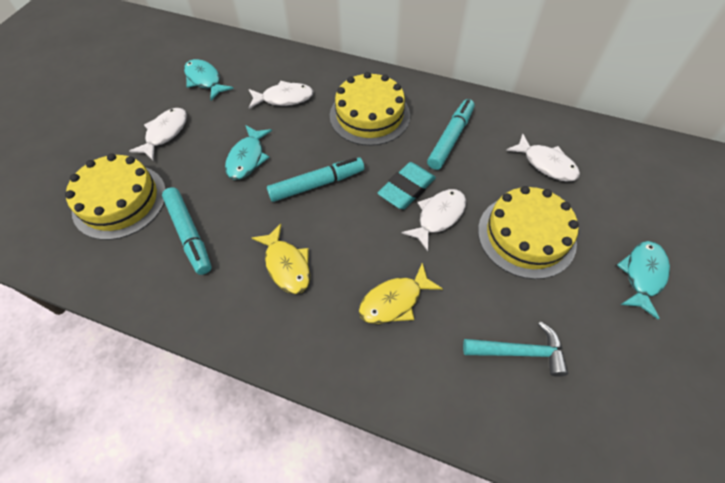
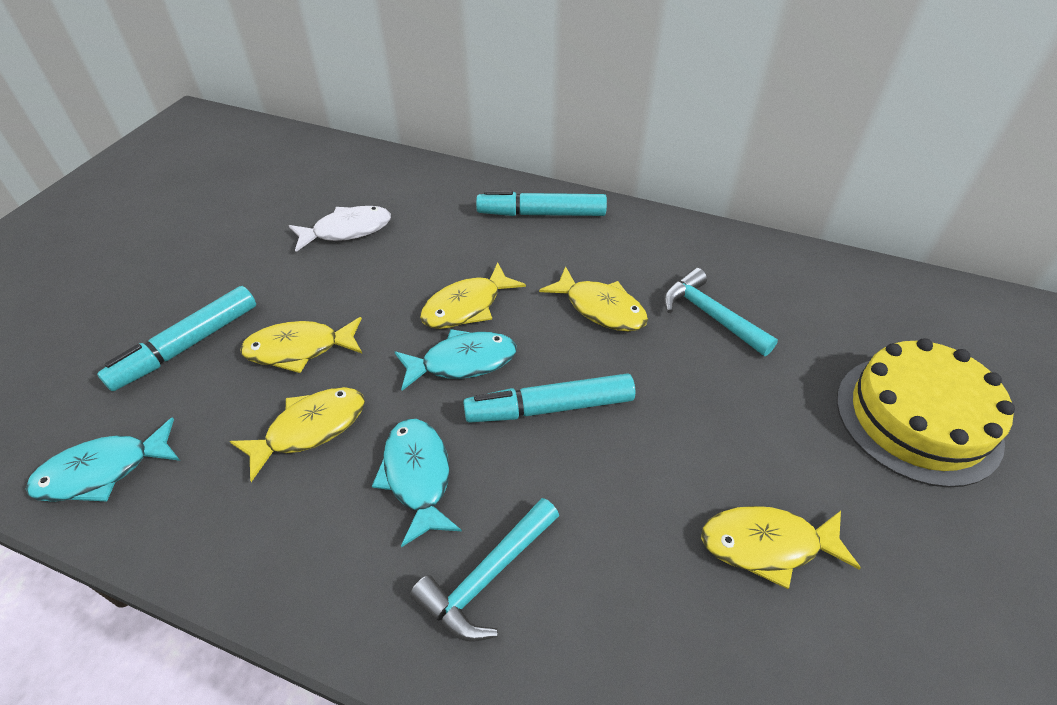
turquoise eraser: [378,162,436,209] = 1 -> none = 0
turquoise hammer: [463,321,568,377] = 1 -> [410,498,559,642] [664,268,778,356] = 2
white fish: [129,108,187,161] [249,81,314,109] [402,189,466,251] [506,134,580,182] = 4 -> [289,206,391,252] = 1
yellow cake: [65,153,166,240] [330,72,410,146] [478,186,579,279] = 3 -> [837,338,1015,487] = 1
yellow fish: [252,224,310,294] [359,263,443,324] = 2 -> [230,387,365,482] [240,317,362,373] [420,263,526,329] [539,266,648,331] [701,506,861,589] = 5

